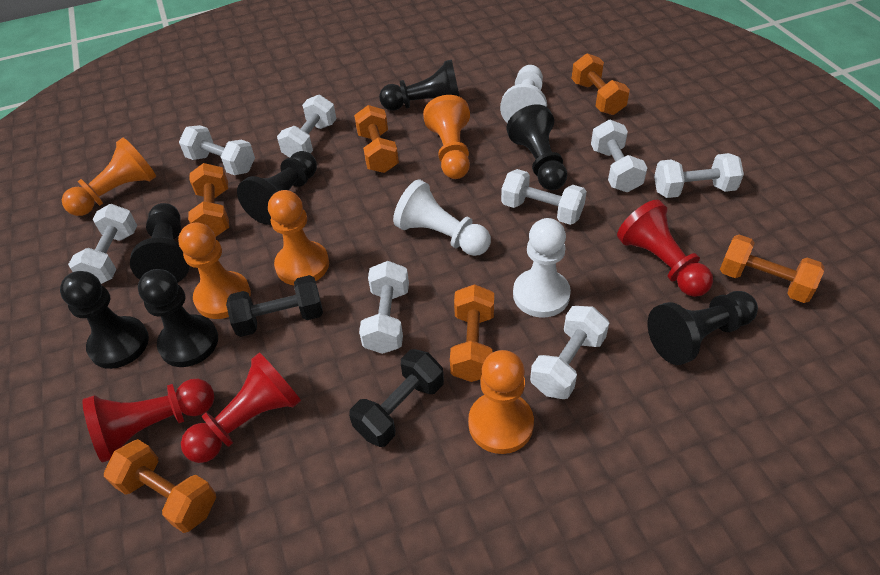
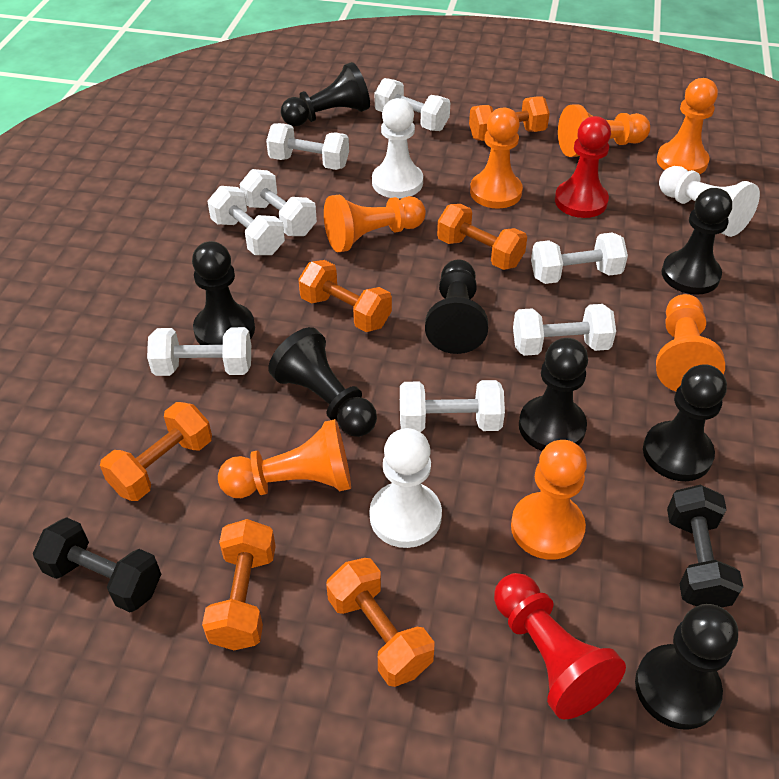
black pawn: [60,271,149,369] [130,203,189,283] [138,269,218,367] [237,151,317,225] [379,59,460,111] [506,105,567,190] [648,291,758,365] = 7 -> [192,241,255,345] [268,327,377,437] [281,62,370,127] [425,260,488,354] [519,338,588,451] [635,604,738,730] [643,364,727,481] [662,188,732,295] = 8
orange pawn: [62,138,156,216] [178,223,251,319] [268,190,329,285] [423,95,470,179] [468,350,534,454] = 5 -> [218,419,351,498] [324,195,426,252] [470,108,523,209] [511,440,587,560] [558,104,650,157] [656,294,725,391] [657,78,718,174] = 7
red pawn: [82,379,214,463] [181,352,301,463] [617,200,713,297] = 3 -> [494,573,626,719] [555,116,611,218] = 2

